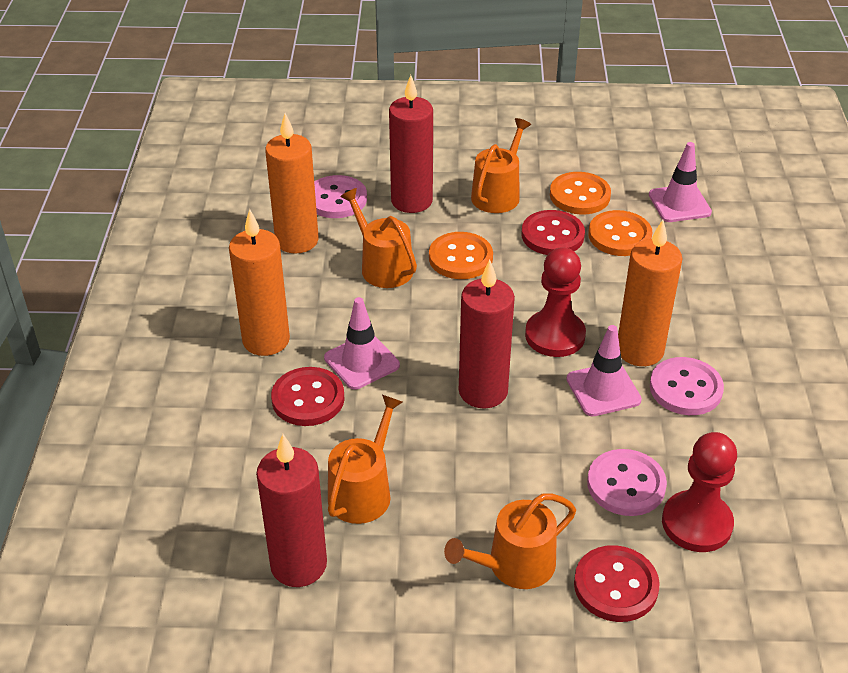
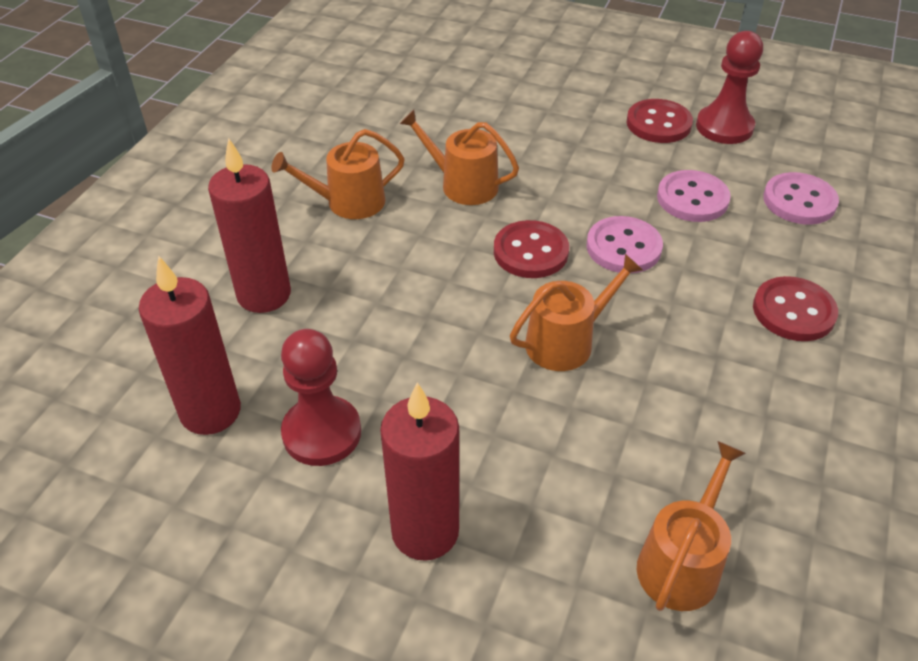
orange button: [429,232,493,279] [550,172,611,215] [588,210,653,256] = 3 -> none = 0
orange candle: [229,209,290,356] [265,113,319,254] [618,220,683,366] = 3 -> none = 0
pink traffic cone: [324,297,400,389] [566,325,642,416] [649,142,712,222] = 3 -> none = 0

